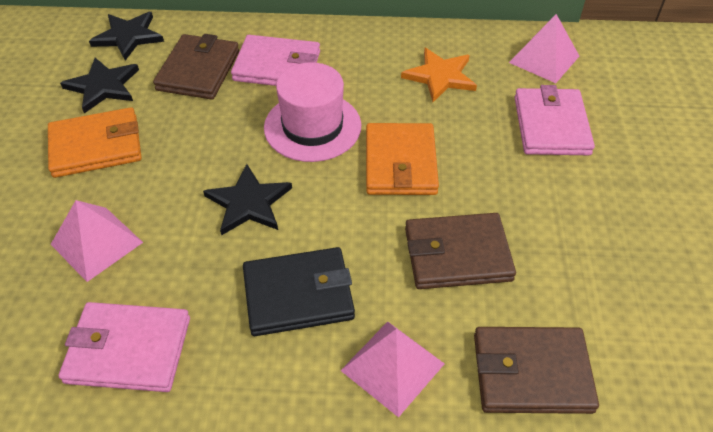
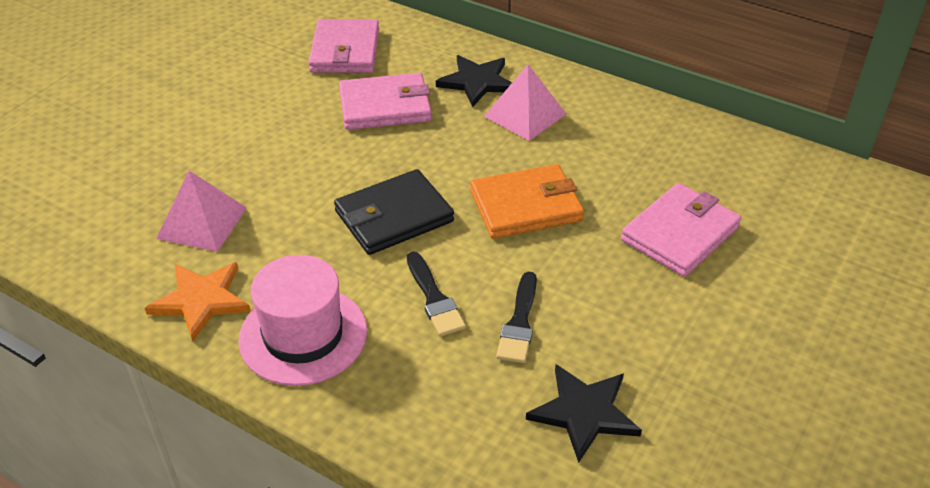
black brush: none = 0 -> [407,251,466,337] [496,272,537,363] = 2
black star: [60,58,139,113] [89,12,164,61] [203,164,292,236] = 3 -> [436,55,512,107] [526,364,642,463] = 2
brown wallet: [153,34,239,100] [405,213,516,289] [474,327,599,414] = 3 -> none = 0
orange wallet: [48,107,142,178] [366,123,439,195] = 2 -> [470,164,584,239] = 1
pink pyramid: [51,200,143,282] [340,321,445,418] [509,14,579,83] = 3 -> [156,171,247,252] [484,64,566,141] = 2

